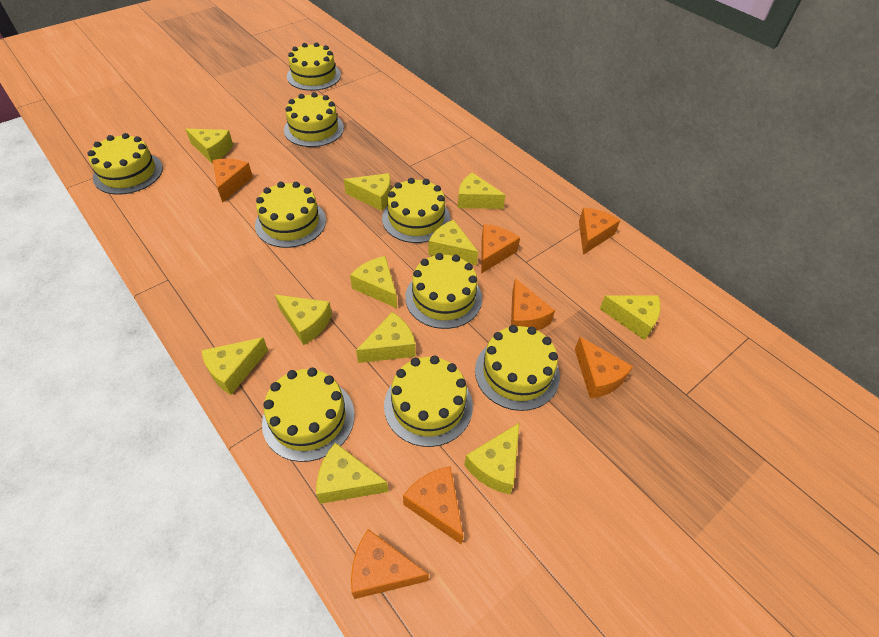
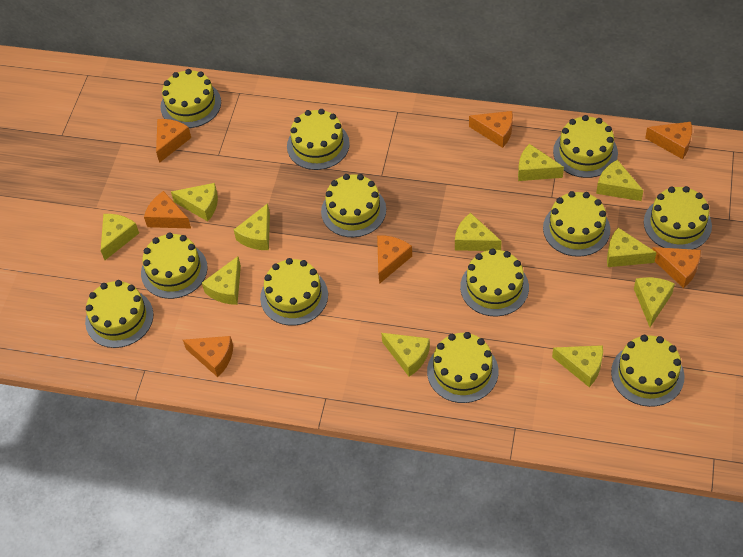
yellow cake: [88,133,163,195] [255,182,326,248] [262,368,355,462] [284,92,344,147] [287,42,341,91] [382,178,451,243] [384,355,473,447] [405,253,482,329] [475,325,560,411] = 9 -> [85,280,153,348] [141,233,208,299] [160,69,221,128] [260,258,328,326] [287,109,350,170] [321,174,386,237] [427,332,499,403] [460,248,529,316] [543,191,610,257] [553,115,618,178] [611,335,685,407] [644,186,712,249] = 12

